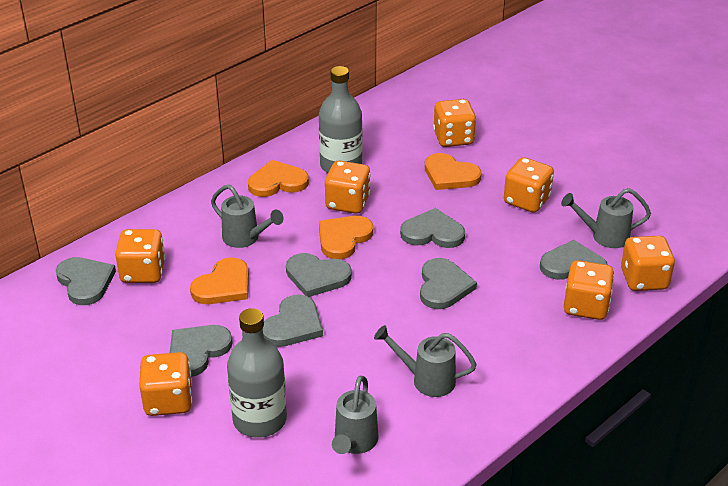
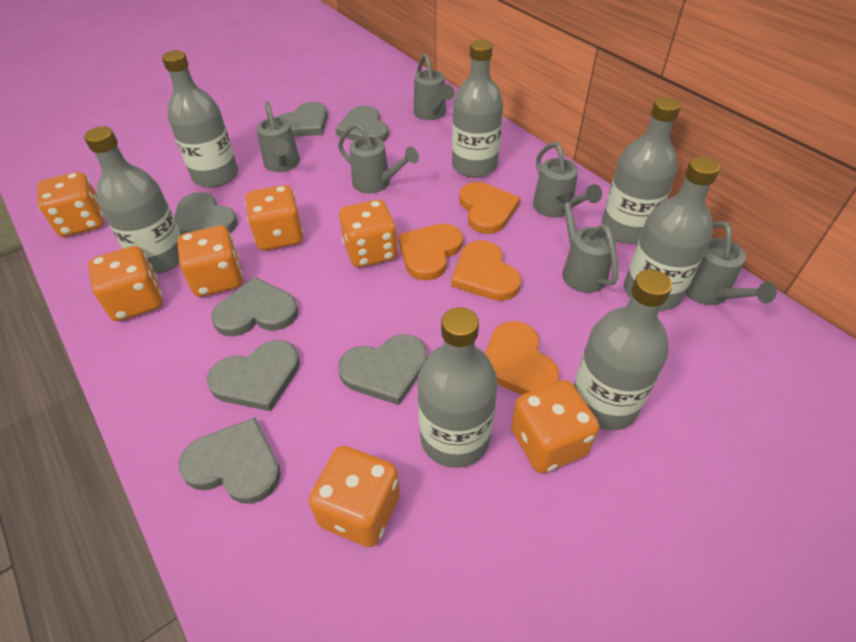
grey bottle: [227,308,287,438] [319,66,362,173] = 2 -> [84,126,181,274] [162,50,238,188] [418,307,498,468] [452,40,503,178] [574,269,672,430] [601,97,681,244] [624,156,720,310] = 7
grey watering can: [211,184,283,248] [332,376,379,454] [374,325,477,397] [561,188,651,248] = 4 -> [257,101,300,172] [338,122,419,193] [414,53,454,120] [533,142,602,218] [556,192,618,293] [685,221,777,305] = 6

